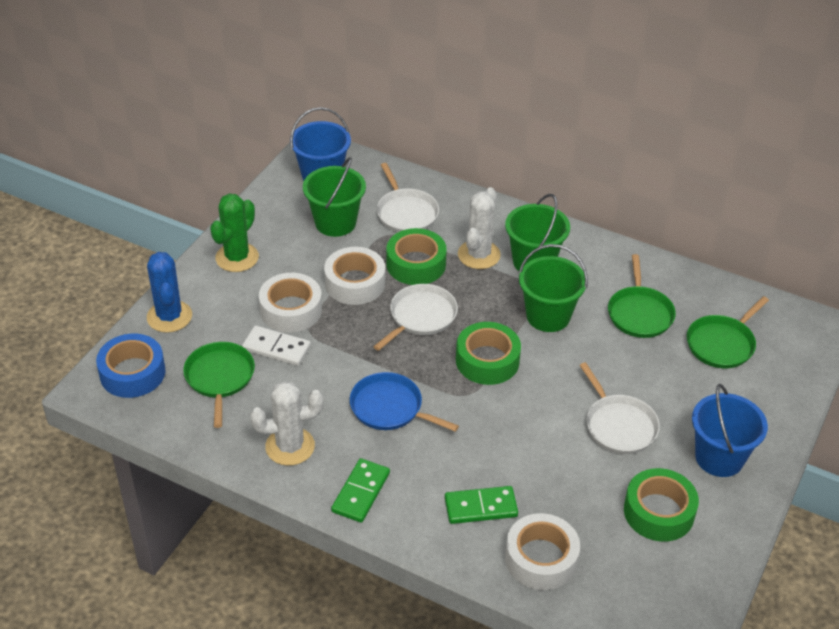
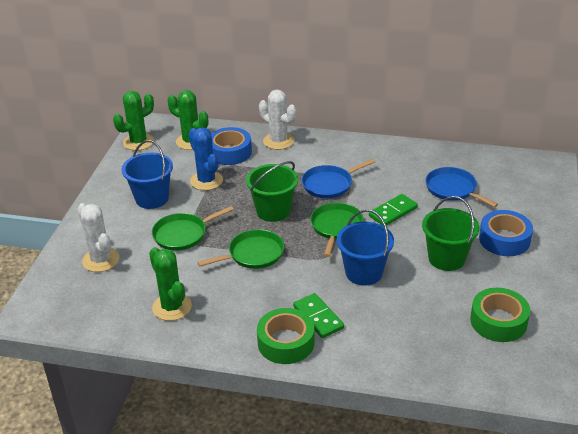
blue pan: [350,372,459,432] = 1 -> [302,159,375,198] [425,167,498,207] = 2
blue tape: [96,334,166,398] = 1 -> [211,127,252,165] [479,210,533,256] = 2
green bucket: [303,157,366,237] [505,194,570,271] [519,244,588,332] = 3 -> [246,161,298,222] [422,196,479,271] = 2
green cactus: [210,193,259,272] = 1 -> [113,91,154,150] [149,247,192,321] [168,90,208,150] = 3
green tape: [386,228,447,285] [456,322,521,385] [624,468,699,542] = 3 -> [257,308,314,364] [470,288,530,342] = 2
white domino: [242,325,311,366] = 1 -> none = 0
white pan: [373,284,458,351] [377,163,439,232] [580,362,660,454] = 3 -> none = 0
white tape: [259,273,322,333] [324,247,385,305] [505,513,580,590] = 3 -> none = 0

